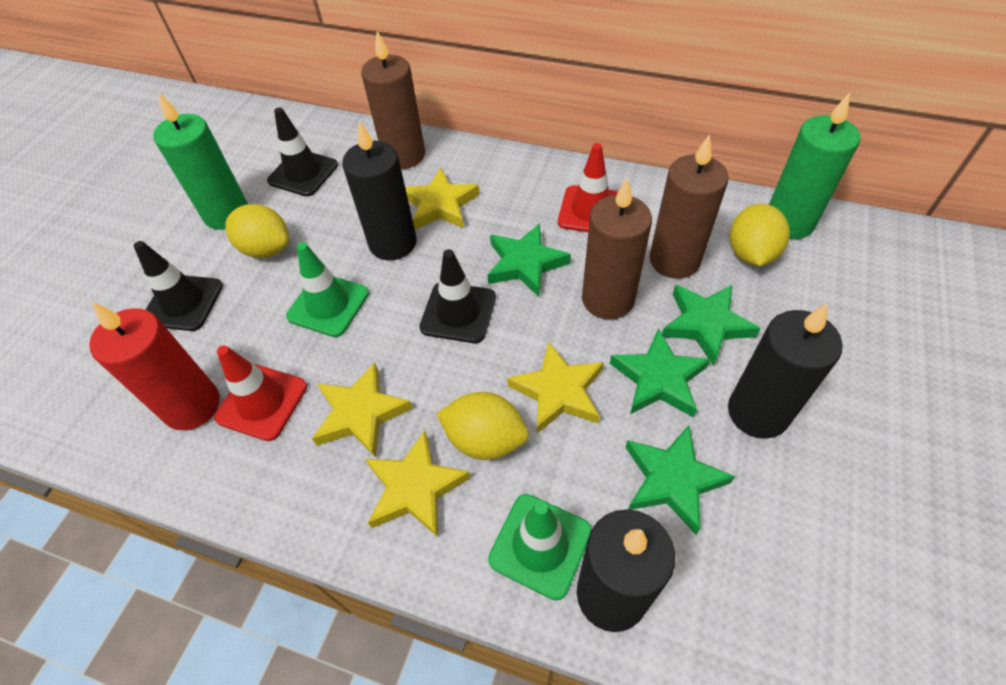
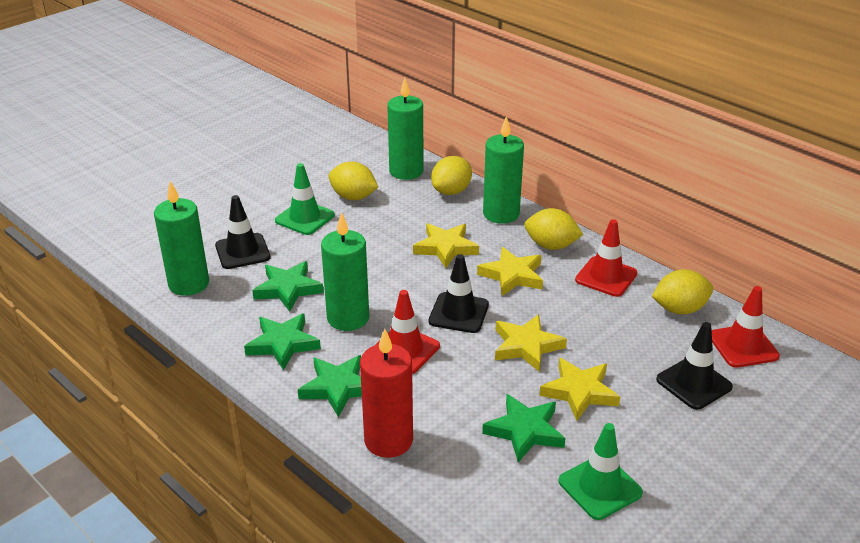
black candle: [342,121,416,260] [577,509,675,632] [728,303,843,439] = 3 -> none = 0
brown candle: [361,31,425,169] [582,178,652,320] [649,134,729,279] = 3 -> none = 0
green candle: [153,92,248,230] [769,93,860,239] = 2 -> [154,181,209,296] [321,212,369,331] [387,78,424,180] [483,116,524,224] = 4
red traffic cone: [214,345,307,441] [558,143,618,232] = 2 -> [374,290,440,374] [575,219,637,297] [712,286,780,368] = 3
yellow lemon: [225,204,289,258] [437,392,529,460] [730,204,790,266] = 3 -> [329,162,378,200] [431,156,472,195] [525,208,583,250] [652,269,713,314] = 4

